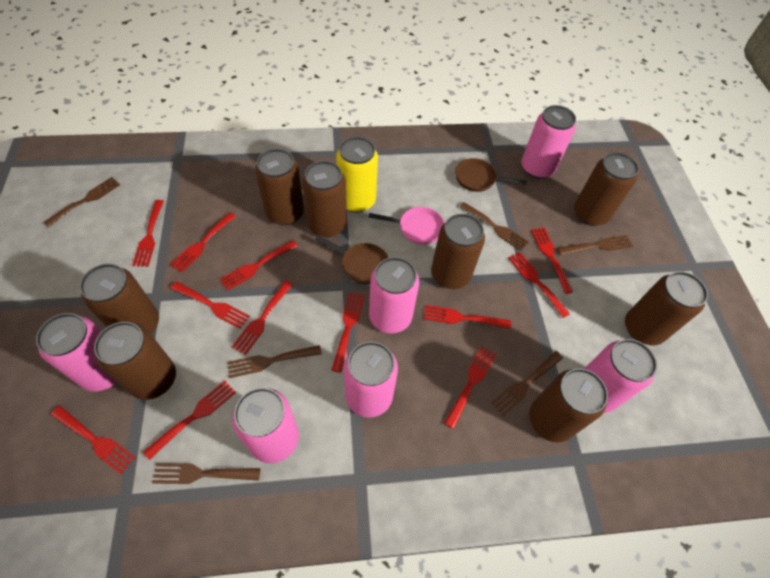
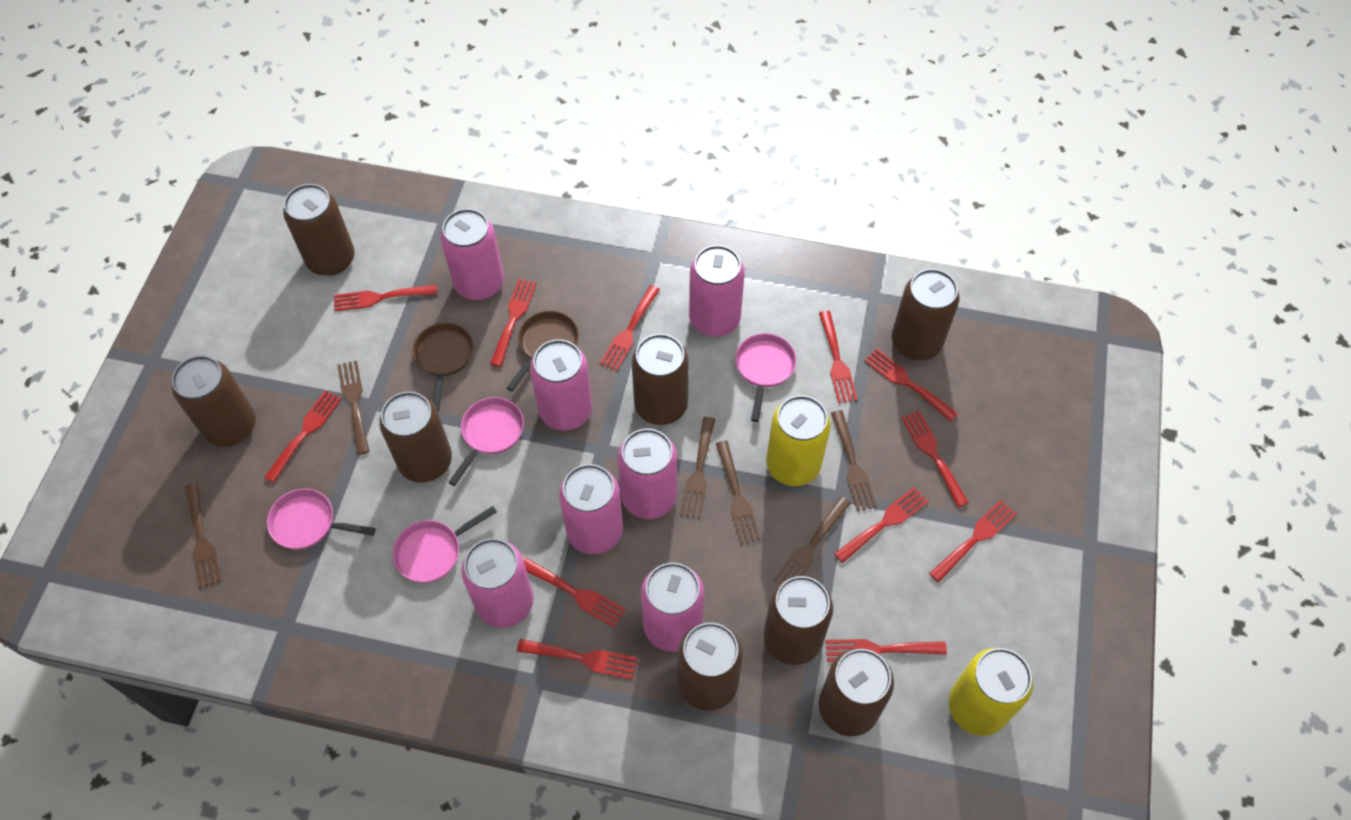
pink can: [36,313,117,392] [232,388,299,464] [344,342,398,418] [369,257,419,333] [521,105,576,179] [584,339,657,413] = 6 -> [440,209,504,300] [461,538,533,628] [530,339,592,431] [559,464,623,554] [617,429,677,519] [641,563,704,652] [689,245,745,337] = 7
pink pan: [369,207,444,245] = 1 -> [267,489,376,550] [392,506,497,583] [448,397,524,486] [735,333,796,422] = 4
yellow can: [336,137,378,212] = 1 -> [766,395,831,486] [949,648,1033,736] = 2

